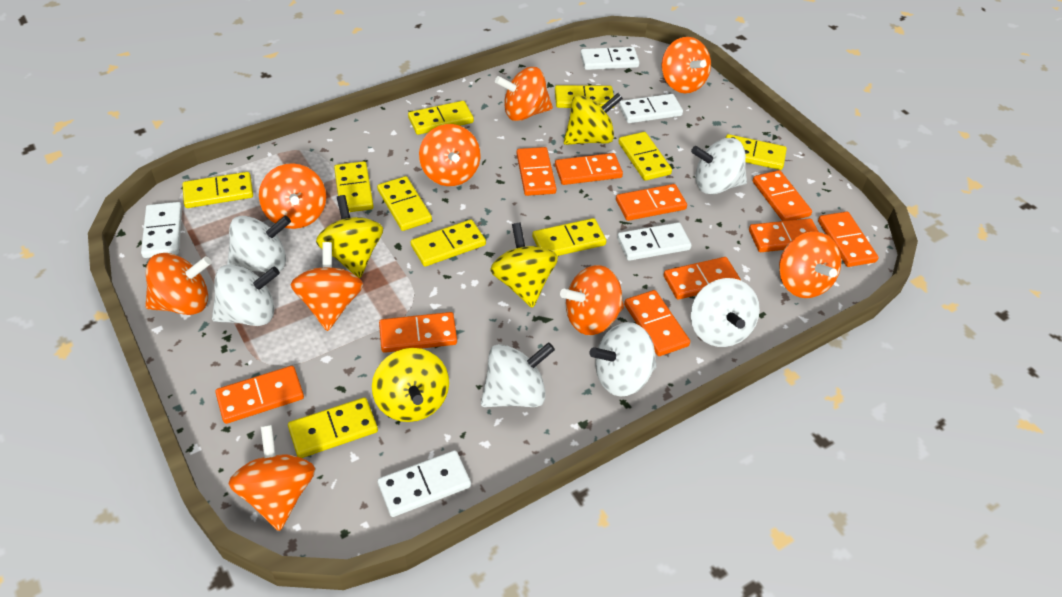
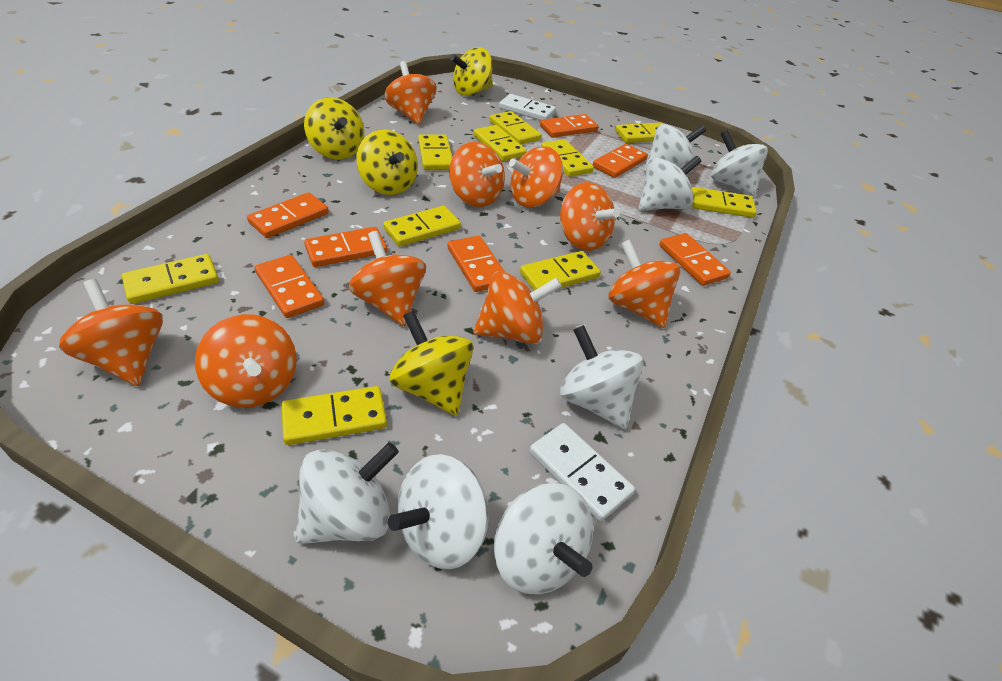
orange domino: [215,366,304,424] [379,312,457,353] [517,147,557,196] [555,153,623,185] [616,184,687,221] [624,290,690,356] [663,257,741,300] [749,218,819,252] [753,170,812,221] [818,211,879,267] = 10 -> [247,192,329,238] [255,255,324,318] [304,227,387,267] [447,236,505,292] [540,114,599,138] [593,144,648,178] [659,233,731,286] = 7
white domino: [141,202,182,258] [378,450,471,517] [580,47,640,70] [617,222,692,261] [619,94,683,123] = 5 -> [499,94,556,120] [529,423,635,521] = 2
white spinning top: [212,264,280,326] [227,215,291,273] [481,342,555,407] [590,322,657,397] [691,138,747,194] [691,278,760,347] = 6 -> [295,442,399,544] [388,454,489,569] [494,483,593,594] [560,325,644,429] [638,156,701,211] [644,124,706,173] [711,130,768,196] = 7

